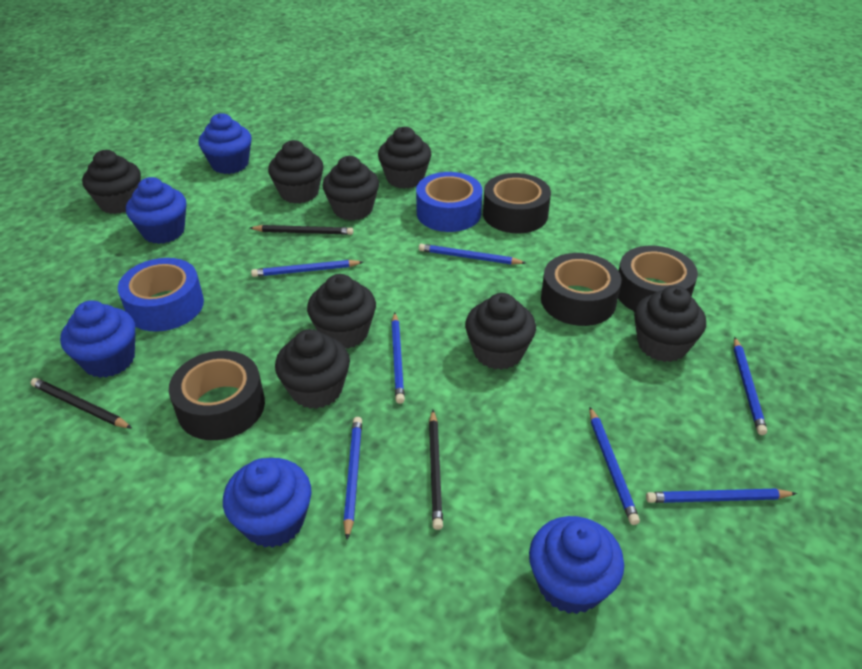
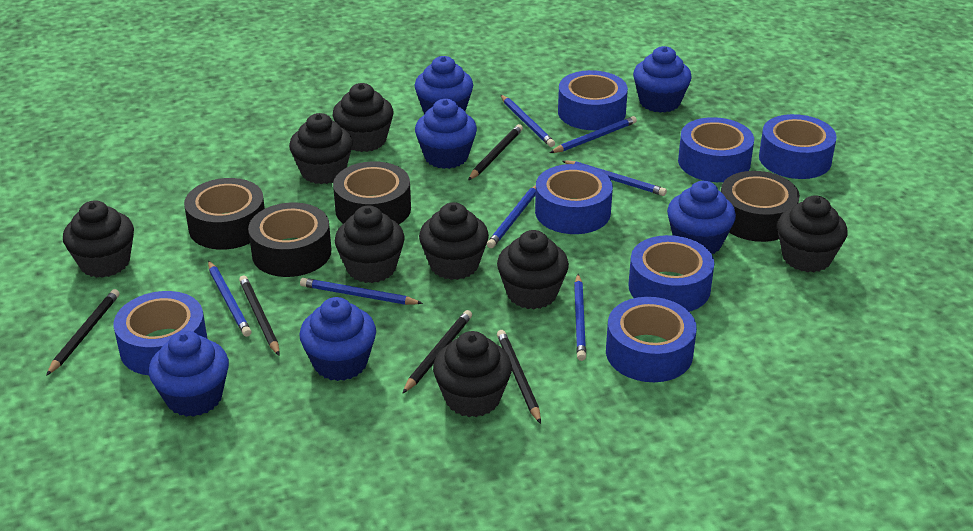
black pencil: [30,378,132,428] [250,225,353,235] [429,410,443,530] = 3 -> [46,289,120,376] [239,275,280,356] [402,310,472,394] [468,124,523,180] [497,330,541,424] = 5
blue cupcake: [60,300,136,378] [126,177,186,244] [199,113,252,174] [223,458,312,548] [529,516,624,614] = 5 -> [149,331,229,417] [299,297,376,381] [414,56,473,115] [415,99,477,169] [633,46,692,113] [667,181,736,254] = 6
blue tape: [118,258,204,332] [416,172,483,232] = 2 -> [113,291,208,375] [535,164,613,234] [558,70,628,130] [606,297,697,382] [629,235,714,312] [678,117,754,182] [759,114,837,179] = 7

